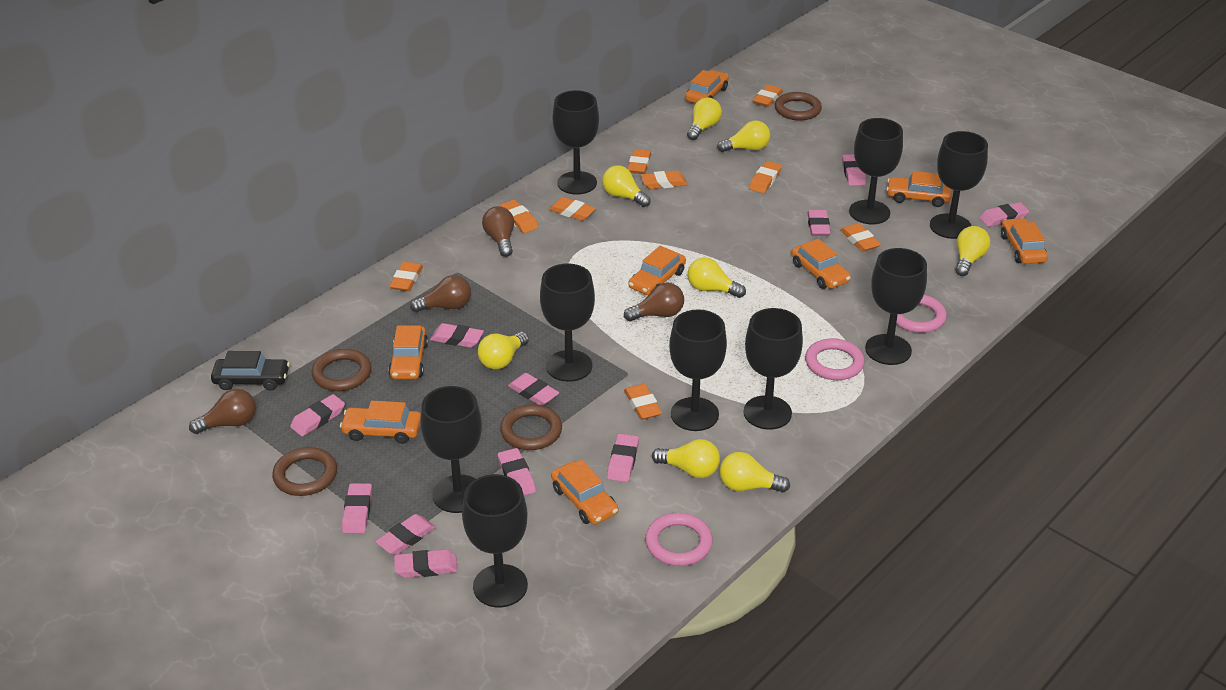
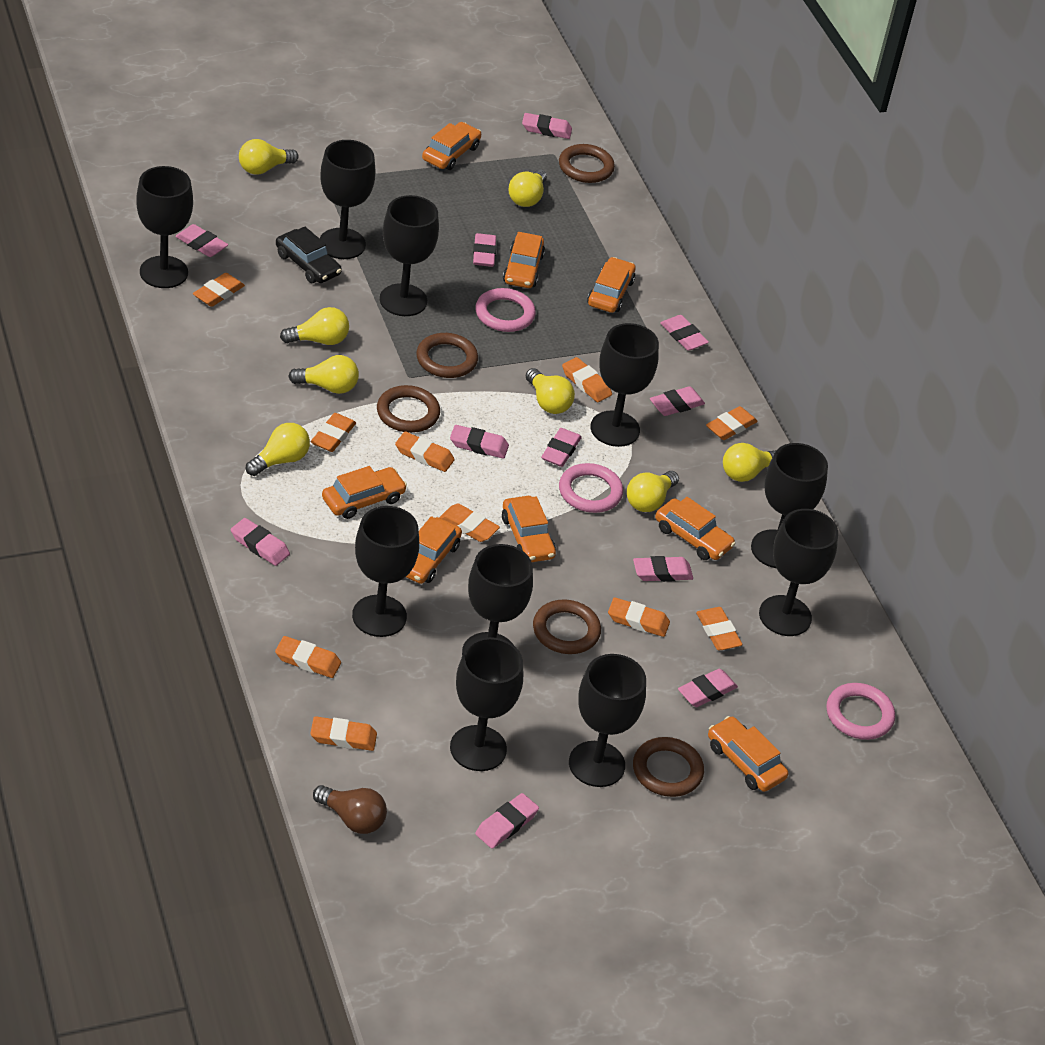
black goblet: [420,386,482,513] [462,474,528,607] [540,264,595,382] [553,90,599,195] [669,310,727,431] [743,308,803,430] [849,118,903,224] [865,248,927,365] [930,131,988,239] = 9 -> [136,166,193,288] [319,140,375,259] [352,506,419,637] [380,195,439,316] [450,637,523,771] [462,544,533,656] [569,654,646,787] [591,323,659,447] [751,443,828,568] [759,509,838,636] = 10
brown light bulb: [189,389,256,434] [410,275,471,312] [482,206,514,257] [624,282,684,321] = 4 -> [313,785,387,834] = 1
brown ring: [272,447,337,496] [312,349,372,391] [500,404,562,450] [775,92,822,121] = 4 -> [377,385,440,433] [416,333,478,378] [533,600,601,654] [559,144,615,183] [633,737,704,797] = 5
orange eraser: [389,261,423,291] [500,200,538,233] [549,197,596,221] [624,384,662,420] [628,149,651,174] [641,171,688,189] [749,161,782,193] [753,84,783,107] [840,223,881,252] = 9 -> [193,273,245,307] [275,636,341,678] [310,716,377,751] [311,413,356,452] [395,431,455,472] [439,503,500,542] [562,357,612,402] [608,597,670,637] [696,607,743,650] [706,406,757,440] = 10

